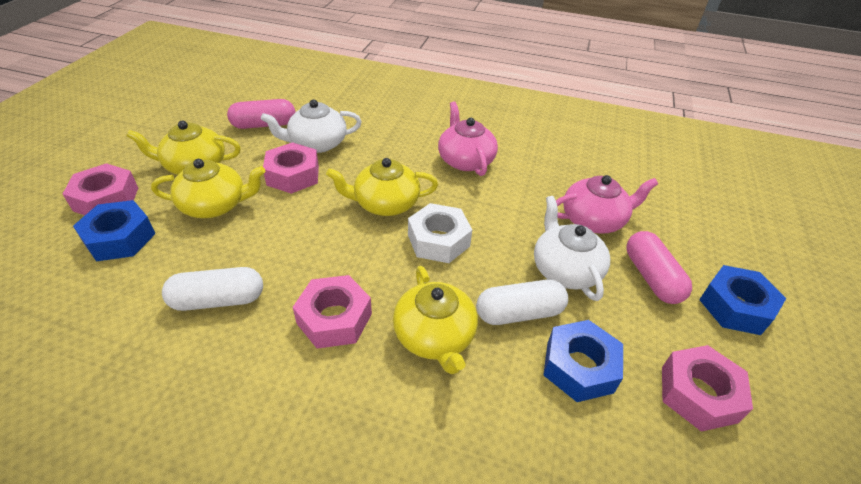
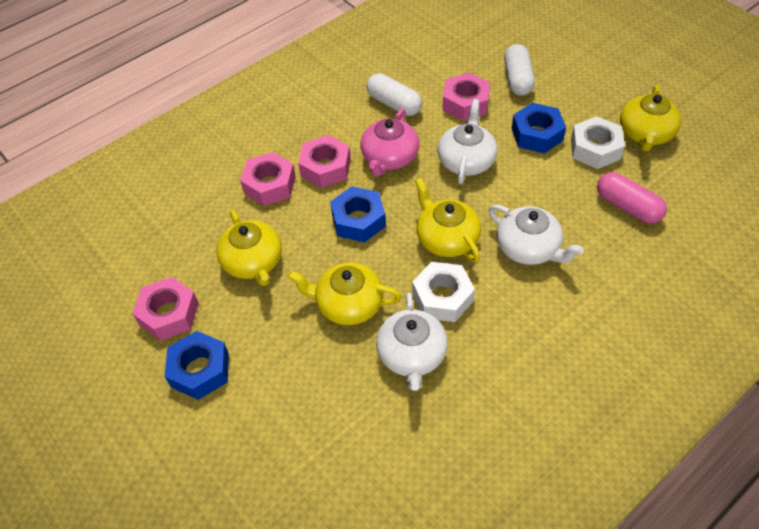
pink capsule: [227,99,296,129] [626,231,692,304] = 2 -> [597,172,667,224] = 1
pink teapot: [438,101,498,176] [556,175,658,234] = 2 -> [361,109,419,176] = 1
white nut: [408,203,472,263] = 1 -> [412,262,475,322] [571,116,625,169] = 2
white teapot: [261,99,362,153] [534,196,610,301] = 2 -> [376,293,448,391] [438,99,497,184] [489,205,584,265] = 3

